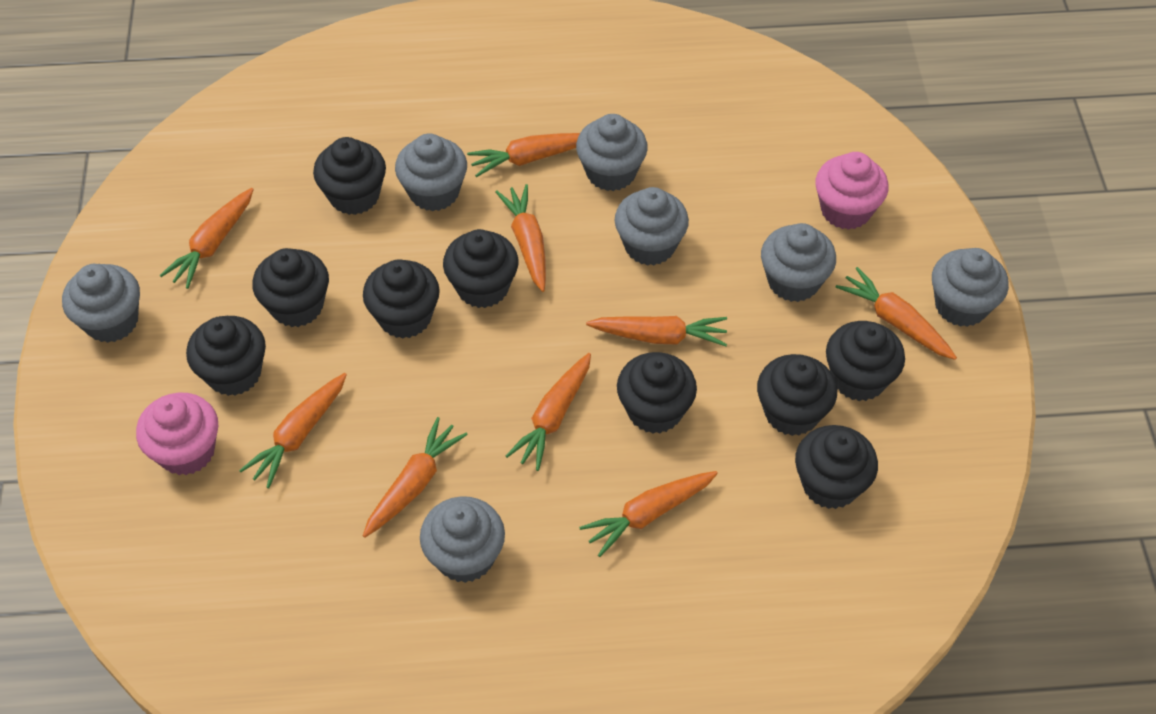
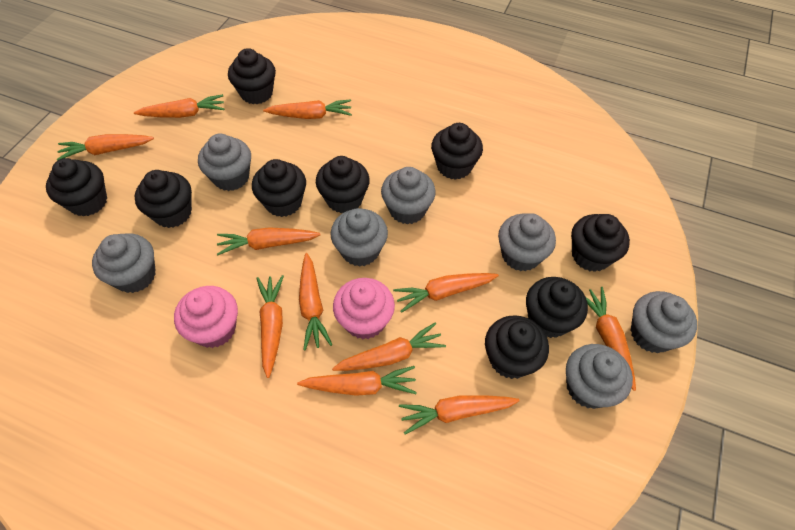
orange carrot: [160,188,254,289] [239,373,347,488] [363,417,468,538] [467,133,580,177] [496,184,546,292] [506,353,591,471] [579,471,718,557] [586,316,727,346] [836,267,957,360] = 9 -> [57,134,154,161] [134,94,224,118] [217,227,320,255] [256,275,284,378] [263,99,352,119] [297,366,417,396] [299,253,332,350] [332,323,446,371] [393,273,499,313] [399,395,520,435] [586,287,636,391] = 11

